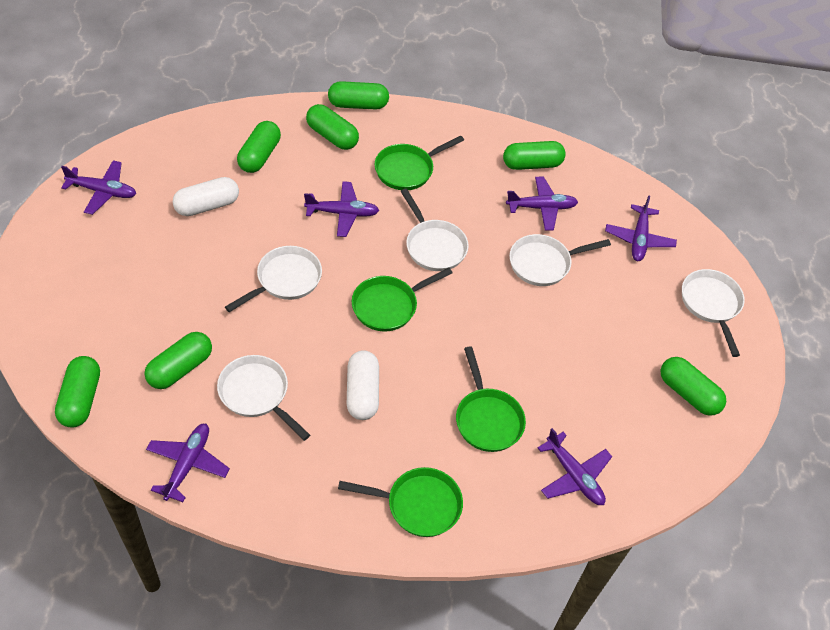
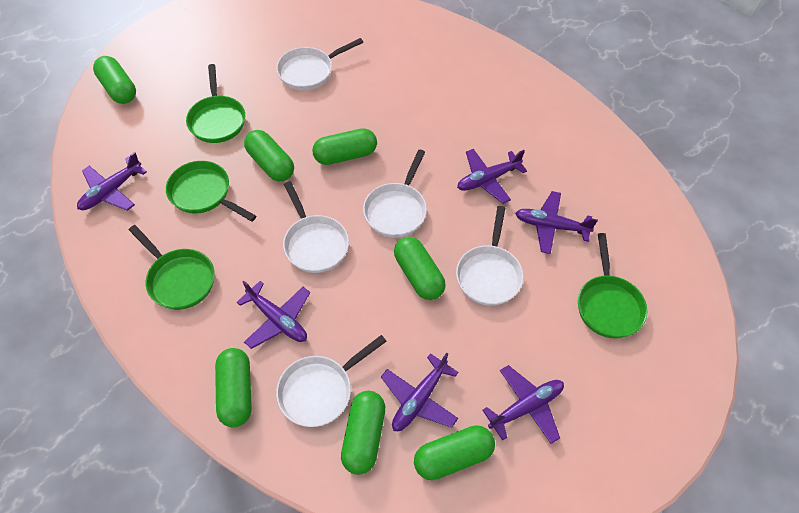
white capsule: [173,177,239,216] [347,350,379,420] = 2 -> none = 0

